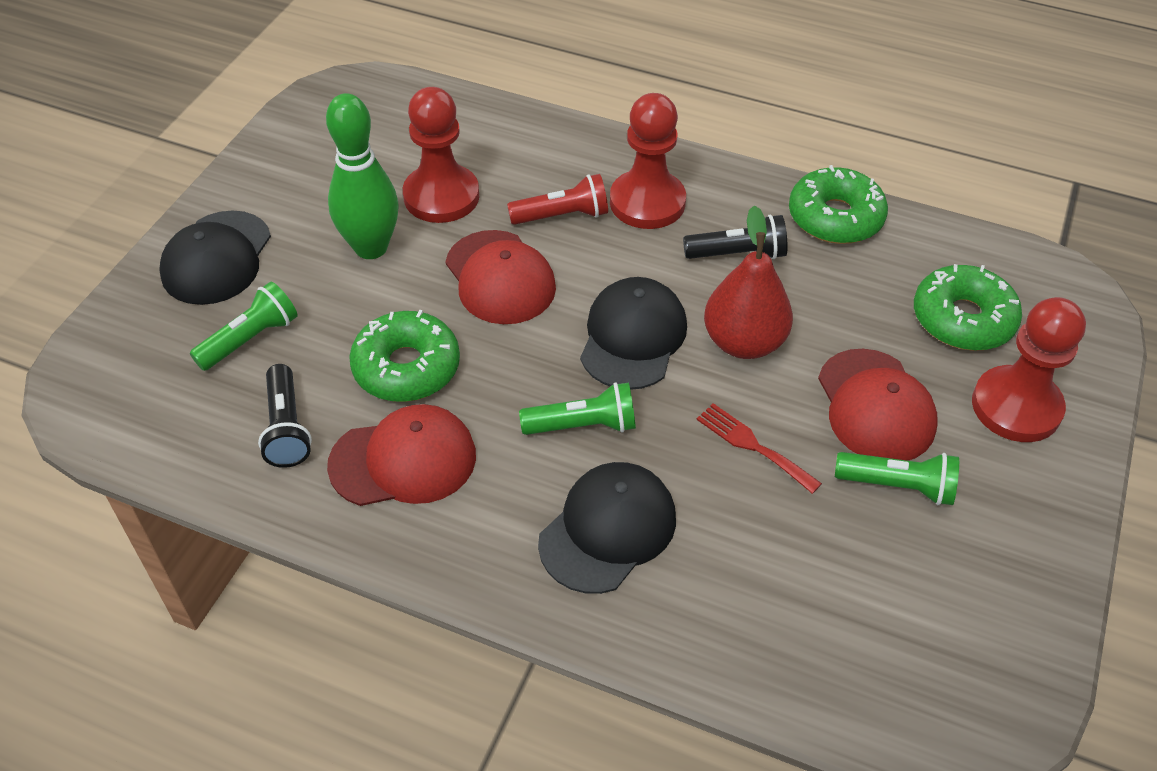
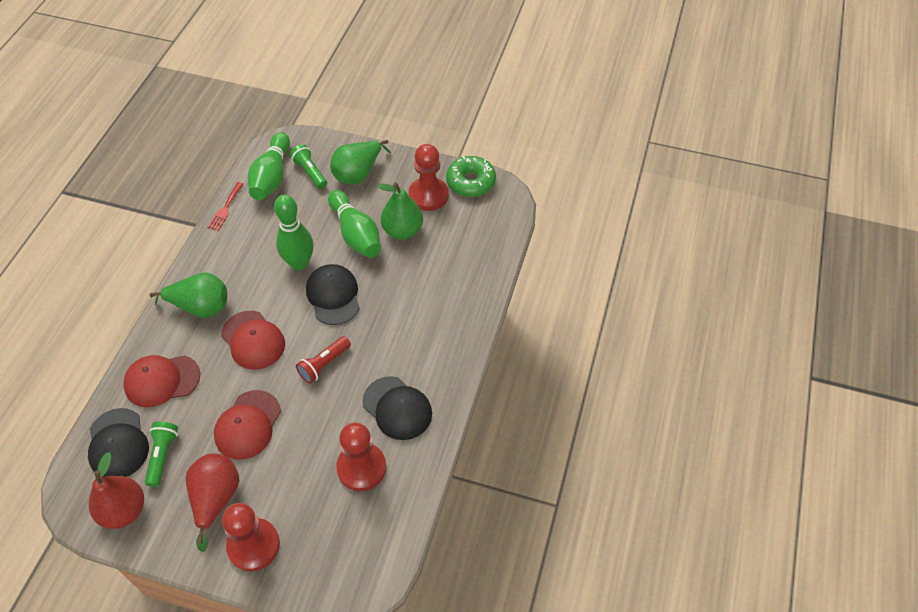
black flashlight: [258,364,312,468] [683,215,787,259] = 2 -> none = 0
green bowling pin: [326,93,399,259] = 1 -> [248,132,290,200] [274,195,314,270] [328,190,381,258] = 3
green donut: [349,310,460,402] [789,165,888,244] [914,264,1022,351] = 3 -> [446,156,496,197] = 1
green flashlight: [190,282,298,371] [519,382,636,435] [835,452,959,505] = 3 -> [145,421,178,487] [290,144,327,189] = 2
green pear: none = 0 -> [150,273,227,318] [330,140,391,184] [377,183,423,239] = 3
red pear: [704,205,793,359] = 1 -> [89,452,144,529] [186,453,239,552] = 2

